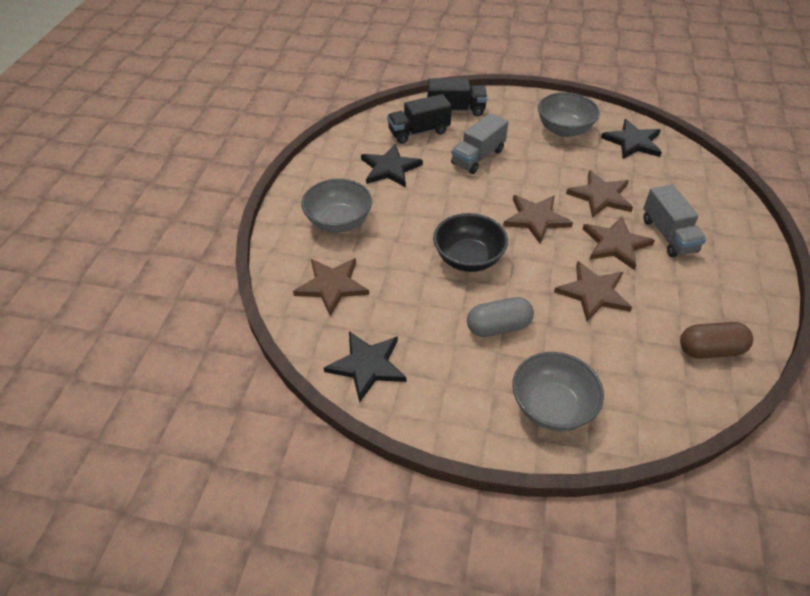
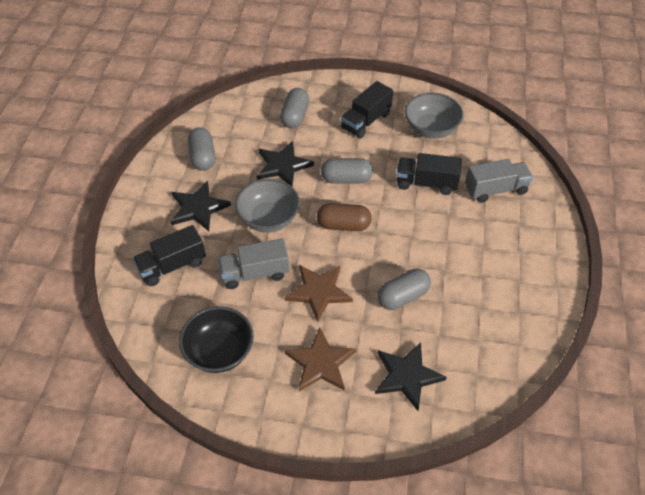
black truck: [387,94,452,144] [427,78,487,116] = 2 -> [133,225,206,286] [341,81,393,138] [396,153,462,195] = 3
brown star: [293,258,369,316] [503,195,573,244] [554,261,632,322] [566,170,633,218] [583,216,655,270] = 5 -> [284,265,353,322] [284,328,356,391] = 2
grey bowl: [301,179,372,233] [512,352,604,431] [538,92,600,137] = 3 -> [235,179,300,232] [405,93,463,139] = 2
grey capsule: [467,297,534,337] = 1 -> [188,127,216,171] [280,88,309,128] [321,158,373,184] [377,269,431,310] = 4

